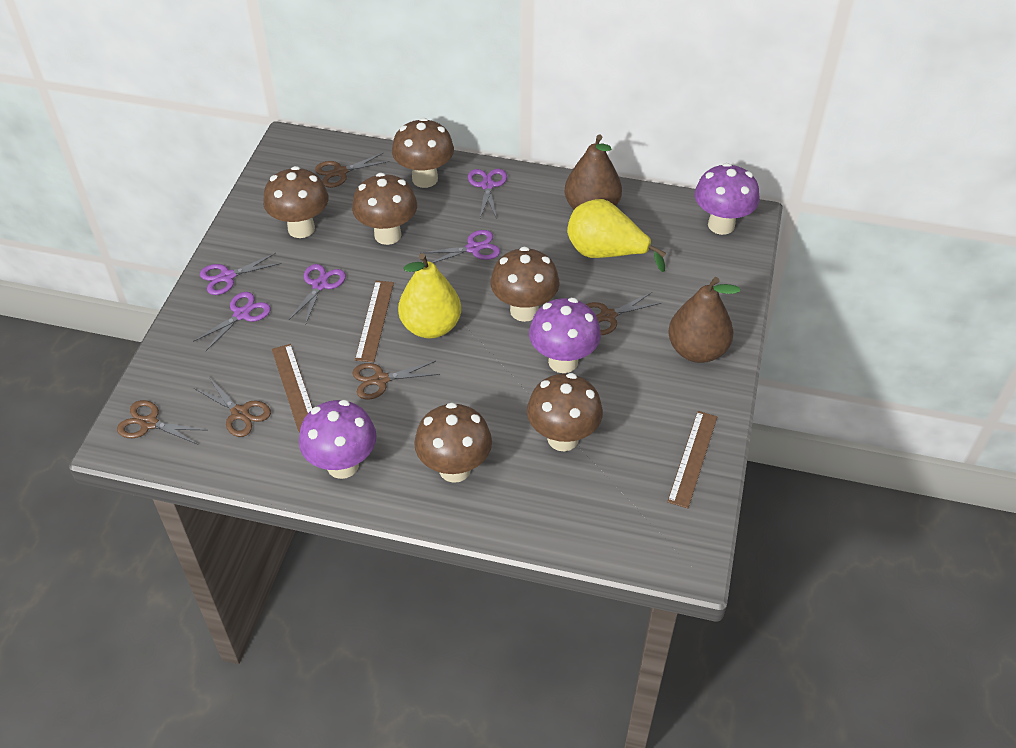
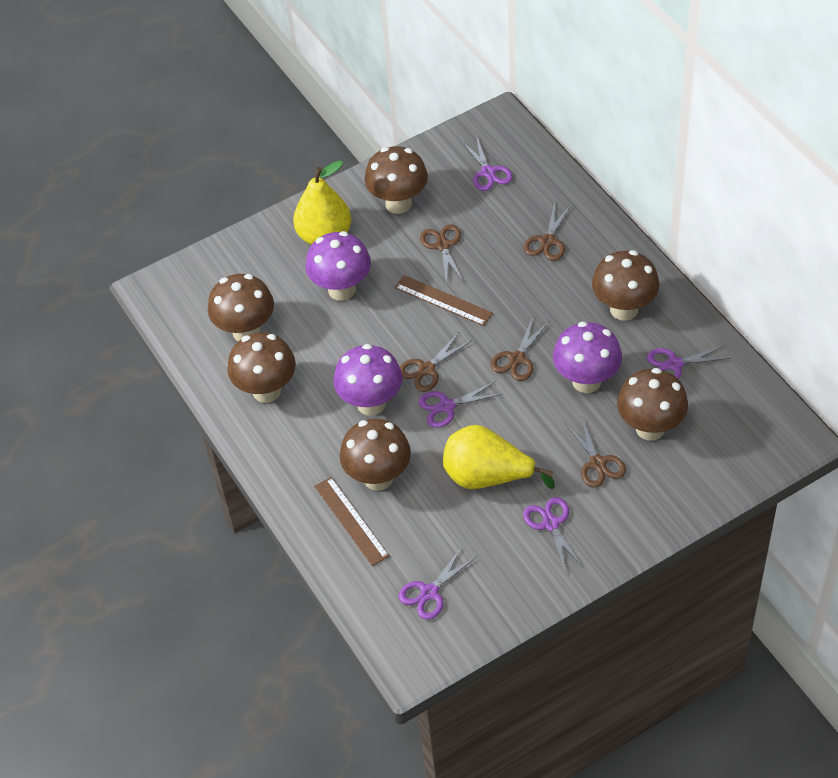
brown pear: [564,134,622,209] [668,277,740,363] = 2 -> none = 0
brown ruler: [272,344,313,432] [355,281,394,362] [667,411,718,508] = 3 -> [314,477,389,566] [395,275,493,326] = 2

